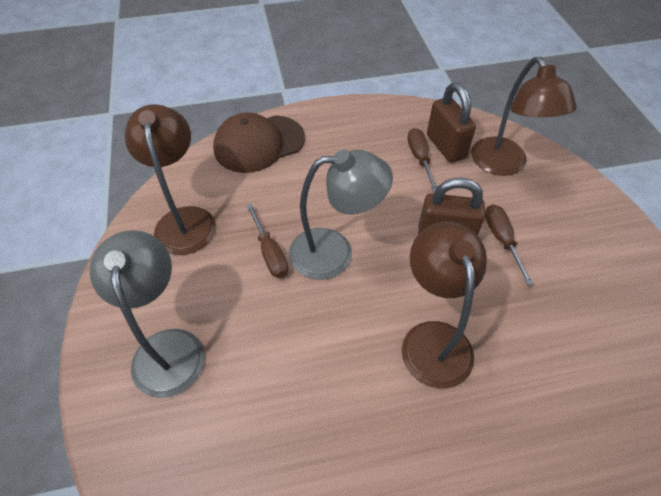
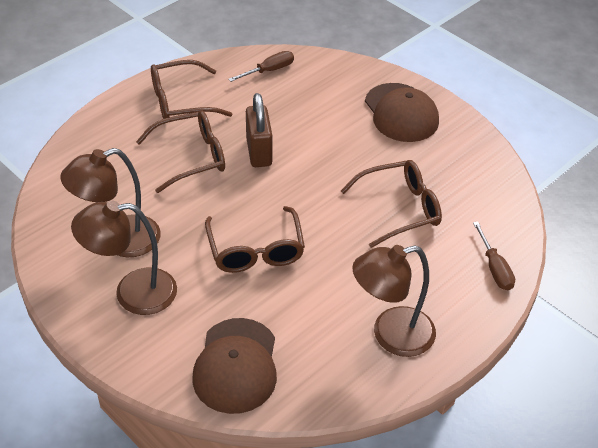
brown cap: [213,113,305,173] = 1 -> [192,318,277,414] [365,83,439,142] = 2
brown glasses: none = 0 -> [136,110,225,193] [151,60,232,119] [205,206,305,273] [341,160,442,248] = 4
brown padlock: [418,178,485,236] [427,83,476,163] = 2 -> [246,93,272,167] = 1
brown screwdriver: [246,203,288,278] [407,128,437,192] [485,204,534,285] = 3 -> [228,51,294,82] [473,221,515,290] = 2
grey lamp: [90,230,205,398] [289,150,393,280] = 2 -> none = 0

